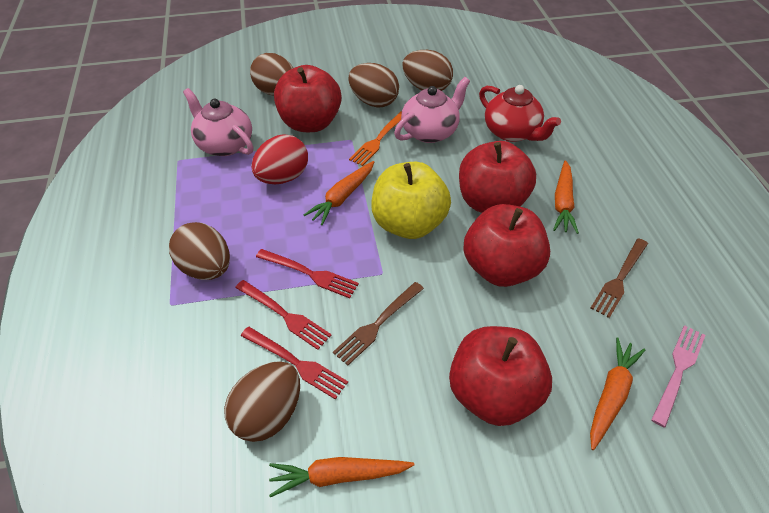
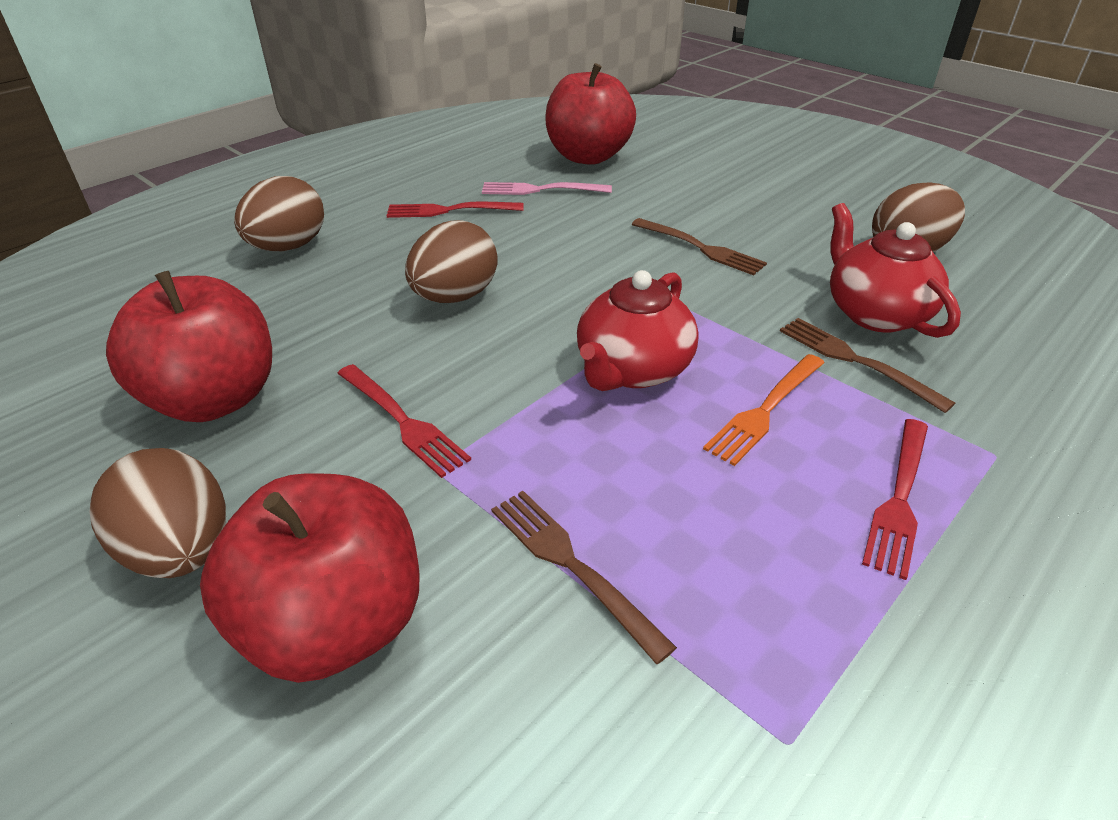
brown egg: [169,222,230,280] [224,361,300,442] [250,53,293,96] [348,63,399,108] [402,50,453,91] = 5 -> [90,448,226,578] [234,176,324,251] [405,220,498,303] [872,182,965,252] = 4
brown fork: [333,282,424,365] [591,238,648,318] = 2 -> [491,491,677,664] [631,218,767,275] [780,318,955,413] = 3
orange carrot: [269,457,415,497] [304,161,374,225] [553,160,579,234] [590,337,645,450] = 4 -> none = 0
pink teapot: [183,88,253,156] [394,77,470,143] = 2 -> none = 0
red apple: [274,65,341,132] [449,326,552,426] [459,141,536,213] [463,204,550,287] = 4 -> [106,271,272,422] [200,473,419,683] [545,63,636,165] = 3
red egg: [251,134,308,184] = 1 -> none = 0
red teapot: [479,85,561,142] = 1 -> [577,270,699,391] [830,203,961,338] = 2
yellow apple: [371,162,451,239] = 1 -> none = 0

